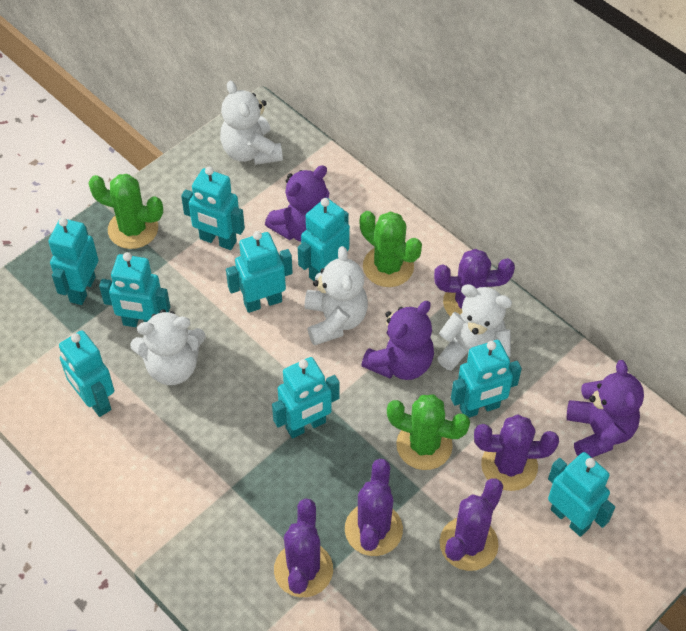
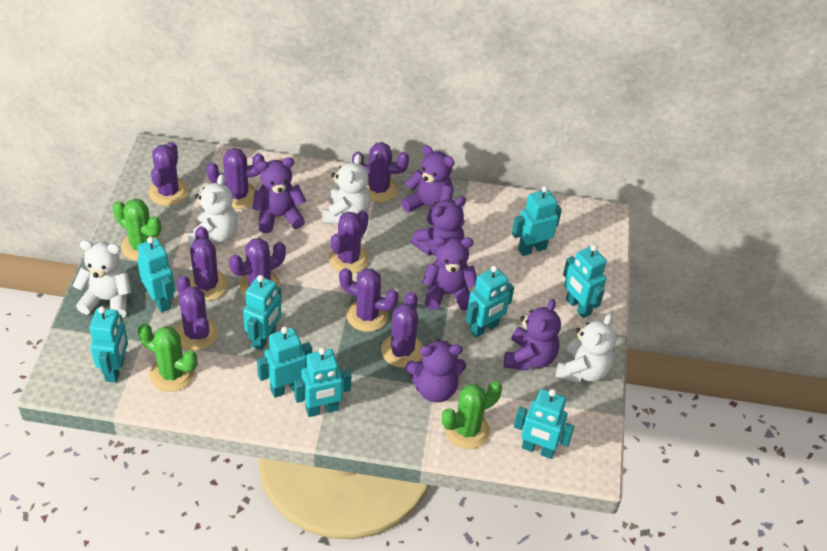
purple cactus: [274,499,333,597] [345,459,403,556] [434,249,515,317] [440,478,503,571] [474,414,559,491] = 5 -> [149,142,188,206] [176,275,218,351] [189,226,228,301] [206,148,264,209] [229,238,286,297] [329,210,369,274] [339,268,399,332] [352,142,409,202] [381,292,423,368] = 9
purple teddy bear: [265,165,329,242] [361,301,434,380] [567,360,644,458] = 3 -> [252,157,306,233] [401,145,454,225] [406,339,466,403] [411,196,466,256] [422,237,477,311] [504,299,561,371] = 6

